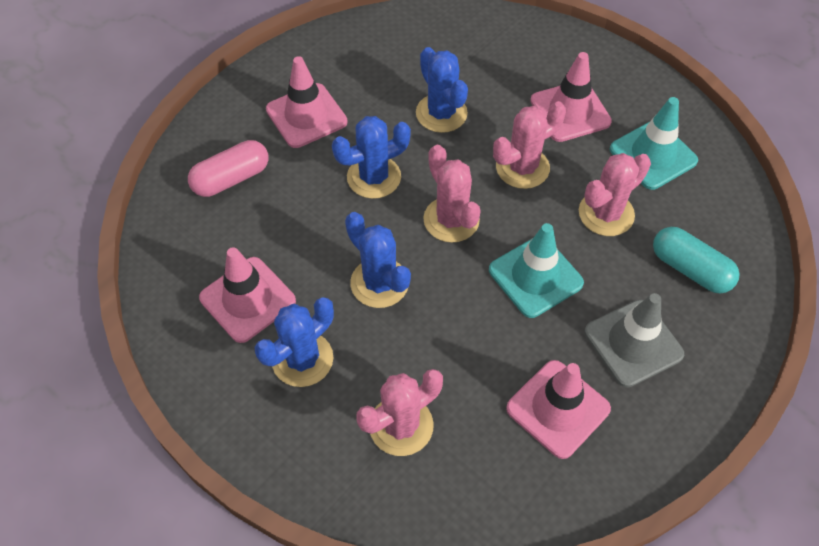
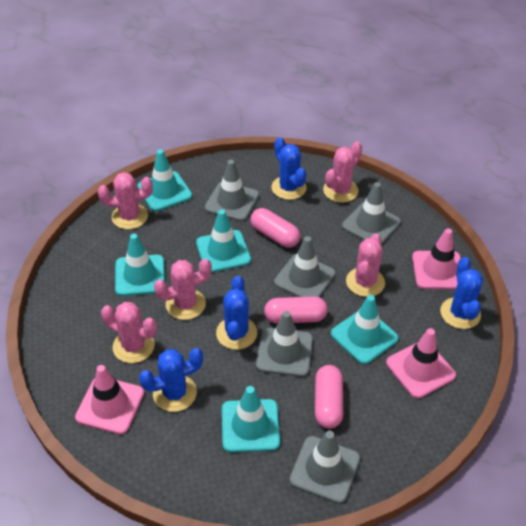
grey traffic cone: [584,293,684,387] = 1 -> [205,160,259,221] [256,311,313,377] [274,236,336,297] [289,431,360,503] [342,182,401,245] = 5
pink cactus: [356,369,443,456] [423,145,481,243] [493,101,566,189] [579,153,651,236] = 4 -> [98,172,153,229] [101,302,157,363] [154,259,212,320] [323,141,362,203] [346,234,385,297] = 5
pink capsule: [188,140,269,197] = 1 -> [250,208,300,248] [264,296,328,324] [315,365,343,429] = 3
pink traffic cone: [199,247,296,343] [266,56,347,148] [506,360,611,459] [530,52,612,142] = 4 -> [75,365,144,434] [386,328,456,398] [412,228,461,289] = 3
turquoise capsule: [653,227,740,293] = 1 -> none = 0
turquoise traffic cone: [489,223,584,318] [610,97,698,190] = 2 -> [115,234,165,296] [137,149,192,211] [196,209,251,273] [222,386,280,452] [331,295,399,364] = 5

